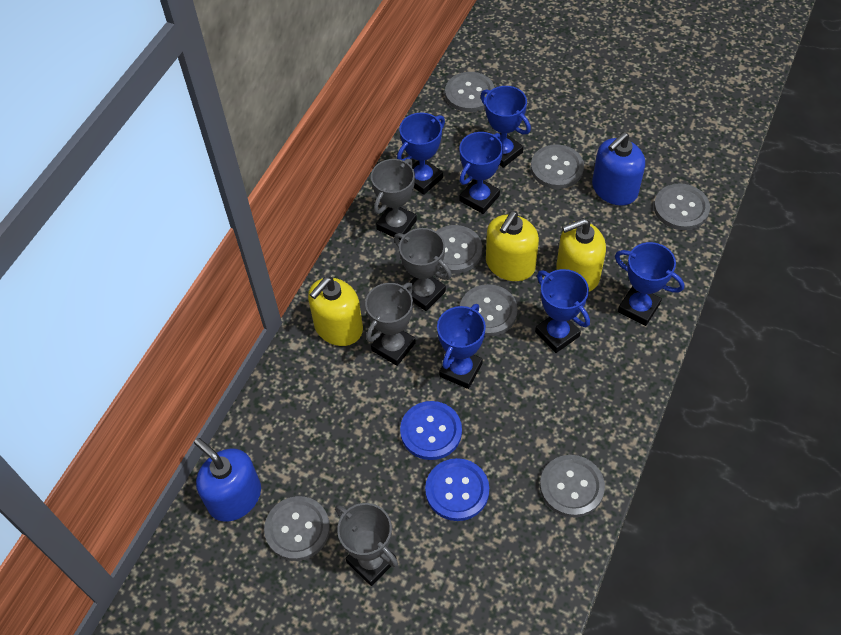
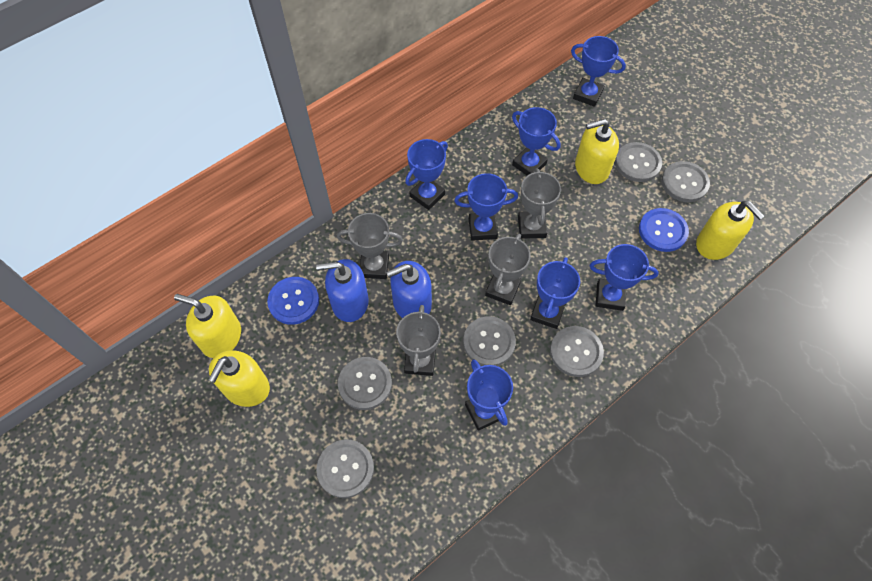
blue trophy: [397,113,445,195] [437,304,486,389] [459,132,503,214] [481,86,531,168] [535,269,590,353] [615,242,684,326] = 6 -> [405,139,448,210] [454,173,518,241] [465,359,513,431] [512,107,561,176] [530,257,580,329] [571,36,626,107] [590,244,659,311] = 7
grey button: [264,496,330,561] [436,225,482,274] [445,72,495,112] [460,284,518,337] [531,144,584,189] [540,455,605,518] [654,183,710,230] = 7 -> [316,440,374,498] [338,357,392,410] [463,316,516,366] [550,326,604,377] [615,142,662,182] [662,161,710,202] = 6
yellow soap dispenser: [308,277,363,346] [486,211,539,281] [556,218,606,292] = 3 -> [174,294,241,358] [208,350,270,407] [575,119,619,184] [696,201,764,260] = 4

